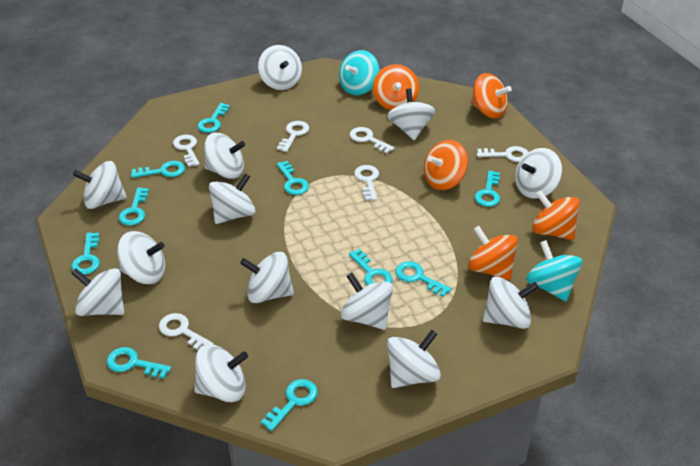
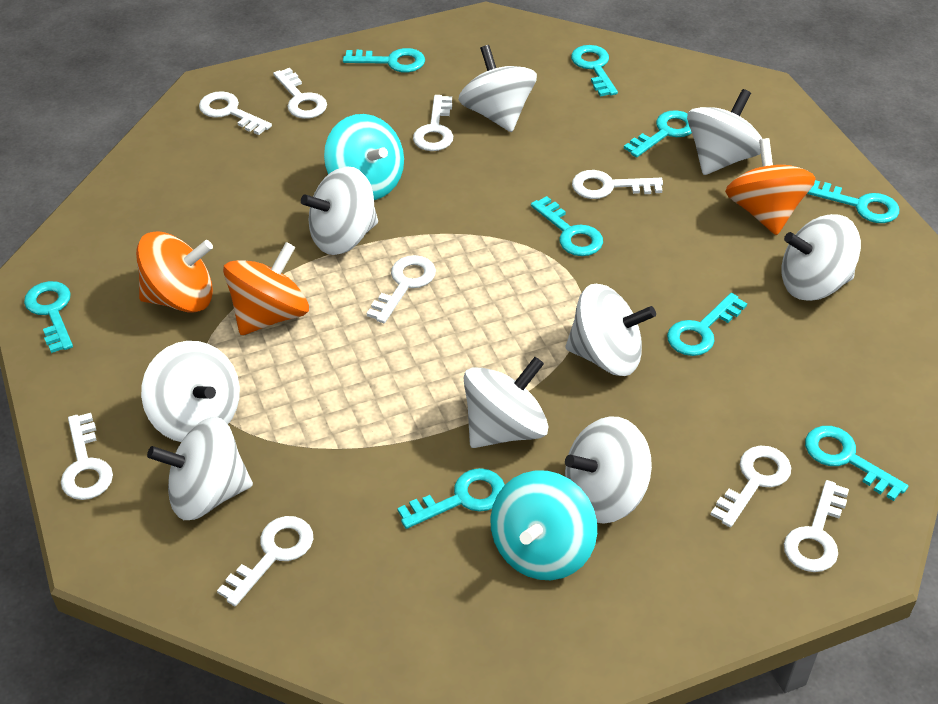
orange spinning top: [373,64,419,110] [424,140,468,190] [468,226,518,280] [471,73,512,119] [532,191,580,240] = 5 -> [136,231,213,312] [223,242,309,335] [725,138,816,235] = 3
turquoise key: [71,232,100,275] [107,347,171,379] [119,187,149,226] [131,161,185,178] [198,103,230,133] [261,379,318,431] [277,161,309,195] [349,249,393,285] [395,261,451,297] [475,171,500,207] = 10 -> [24,281,73,353] [343,48,425,72] [397,468,505,529] [531,196,603,256] [571,45,618,97] [624,110,692,158] [667,293,747,356] [805,426,908,501] [807,180,899,223] = 9
white key: [159,313,214,350] [173,135,200,167] [277,121,309,152] [350,127,394,154] [354,165,379,201] [477,146,528,162] = 6 -> [61,413,113,500] [199,91,272,135] [217,516,313,606] [273,68,327,119] [367,255,436,323] [413,95,453,151] [572,170,663,199] [711,446,791,527] [784,480,849,572] = 9
white spinning top: [71,268,124,316] [73,161,127,209] [117,231,165,284] [194,344,248,402] [204,133,245,179] [209,173,255,224] [240,252,294,303] [258,45,302,90] [341,273,393,330] [387,88,435,140] [387,330,441,388] [483,277,539,329] [515,148,562,199] = 13 -> [141,341,240,442] [147,417,253,520] [301,167,378,255] [458,45,537,132] [463,357,549,448] [565,284,656,376] [565,416,652,524] [687,89,762,175] [781,214,861,301] = 9

